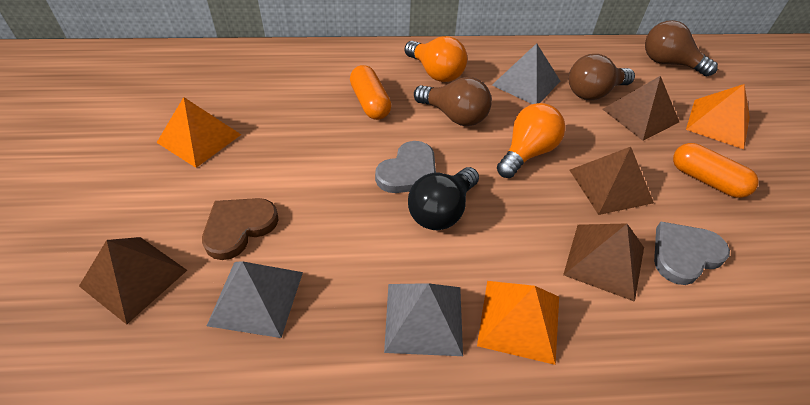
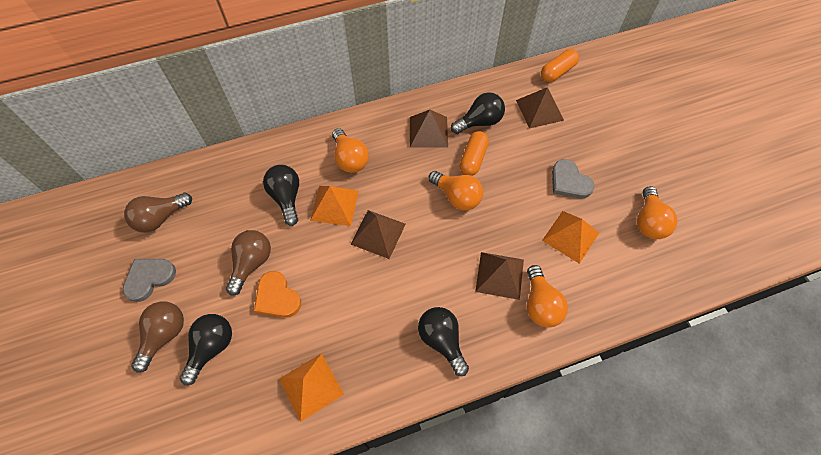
black light bulb: [408,167,479,230] = 1 -> [180,314,232,385] [263,165,299,226] [418,307,469,376] [451,92,505,134] = 4
brown heart: [202,198,279,260] = 1 -> none = 0
grey pyramid: [207,261,303,338] [384,283,463,356] [492,43,560,104] = 3 -> none = 0
orange heart: none = 0 -> [254,271,301,318] = 1
orange light bulb: [405,36,467,82] [497,103,565,178] = 2 -> [332,128,369,173] [429,171,483,211] [527,265,568,328] [637,186,678,239] = 4

